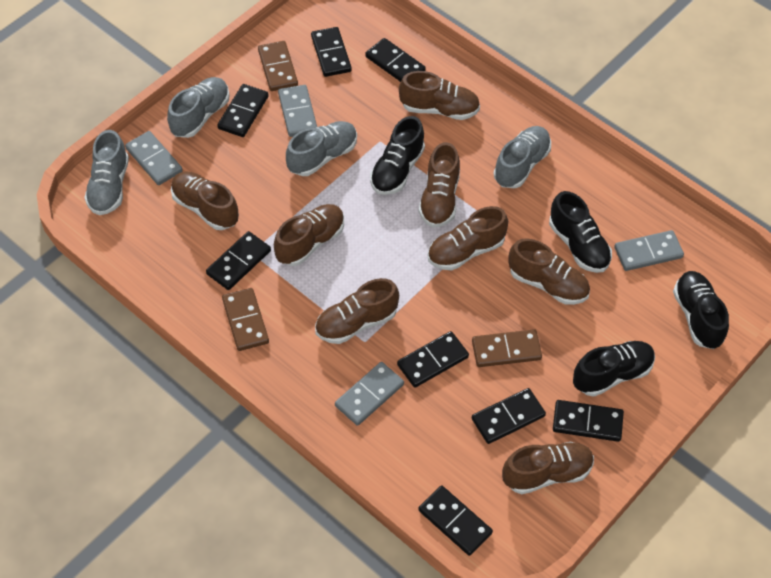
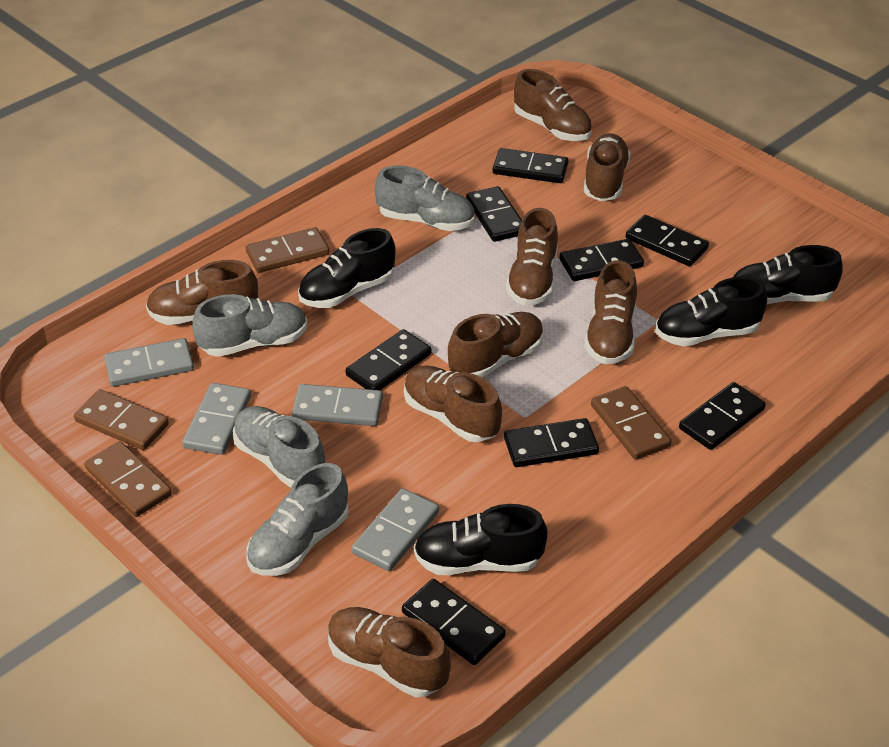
brown domino: [222,288,269,351] [258,41,298,91] [472,329,542,367] = 3 -> [74,389,169,450] [84,441,172,517] [246,227,329,273] [591,386,671,460] = 4

